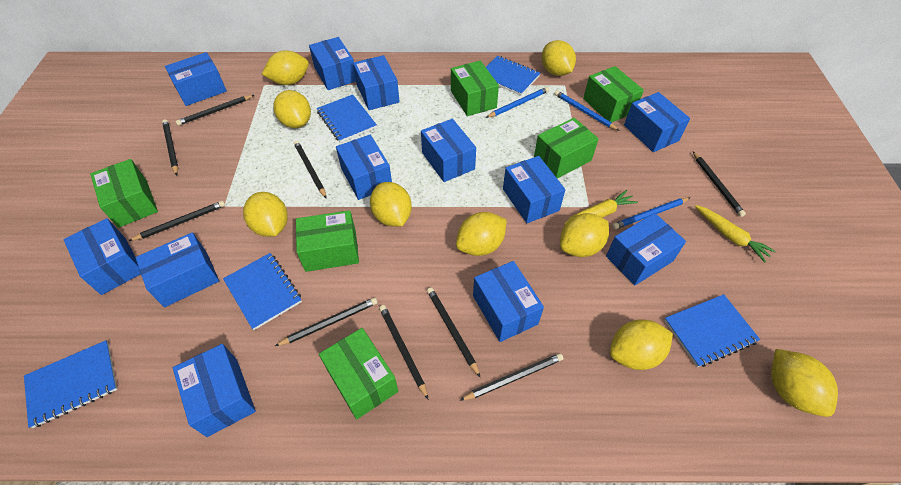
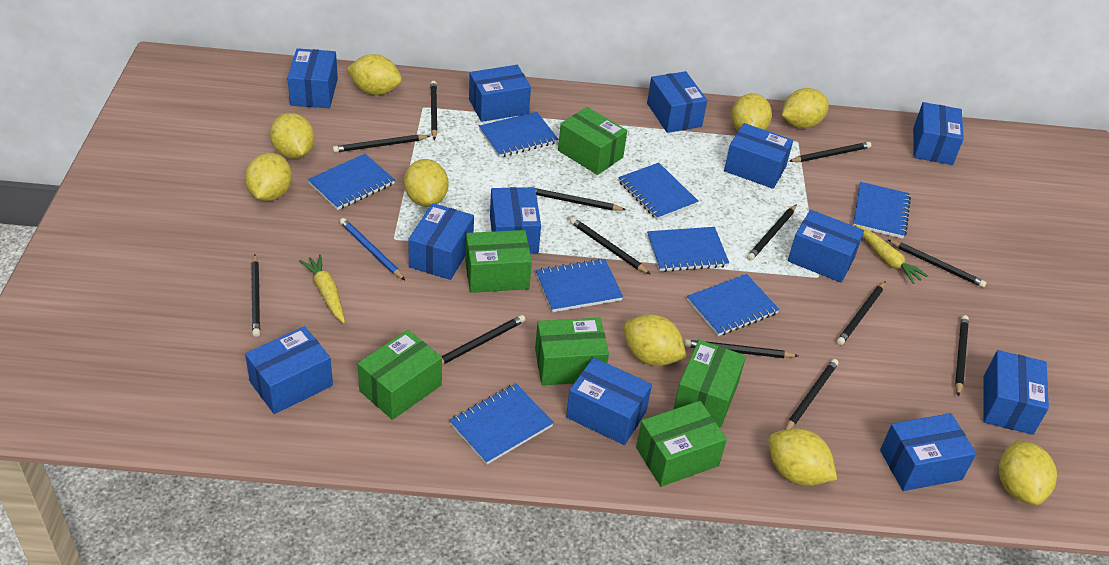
black pencil: [129,201,225,241] [162,119,178,176] [176,95,254,126] [275,297,378,346] [294,141,327,199] [379,305,429,400] [427,287,481,378] [459,353,563,401] [693,151,746,217] = 9 -> [251,254,260,337] [333,135,430,153] [430,81,438,140] [441,315,526,365] [535,188,626,211] [570,217,651,275] [684,339,798,358] [747,204,797,261] [785,359,839,430] [789,142,871,162] [837,281,885,345] [887,239,987,288] [955,315,969,397] = 13
blue notebook: [24,340,118,428] [223,253,302,330] [317,94,377,143] [486,56,540,96] [664,294,760,367] = 5 -> [308,154,395,210] [449,384,554,465] [479,112,558,158] [536,259,623,312] [618,163,699,220] [647,227,729,272] [687,274,780,336] [853,182,911,239] = 8
blue pencil: [486,87,549,118] [554,90,620,131] [612,198,690,229] = 3 -> [340,218,405,280] = 1

